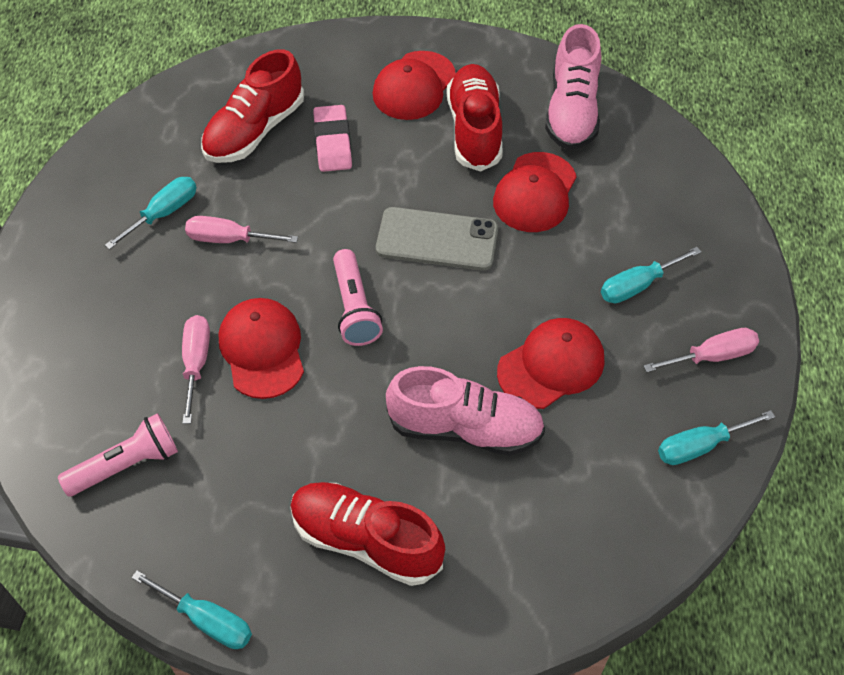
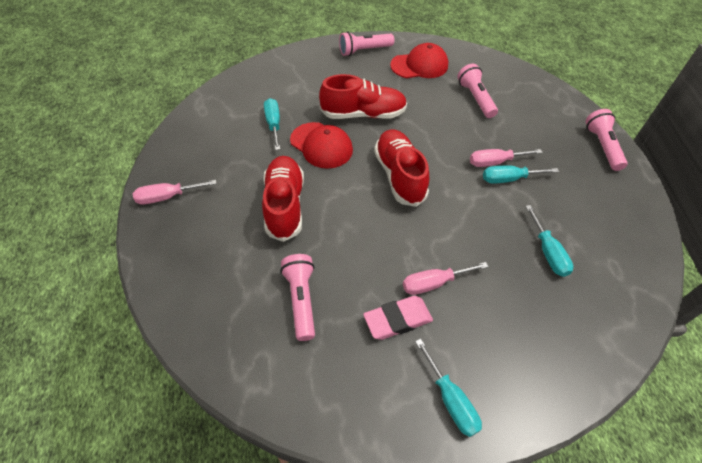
grey phone: [376,207,498,271] = 1 -> none = 0
pink flashlight: [58,413,178,497] [333,249,383,346] = 2 -> [280,254,315,341] [339,31,394,56] [457,64,498,118] [586,109,628,171] = 4
pink shoe: [386,366,545,456] [545,24,602,150] = 2 -> none = 0
red cap: [219,298,304,399] [373,51,456,120] [493,152,577,232] [497,318,604,409] = 4 -> [290,122,353,169] [390,43,448,78] = 2

